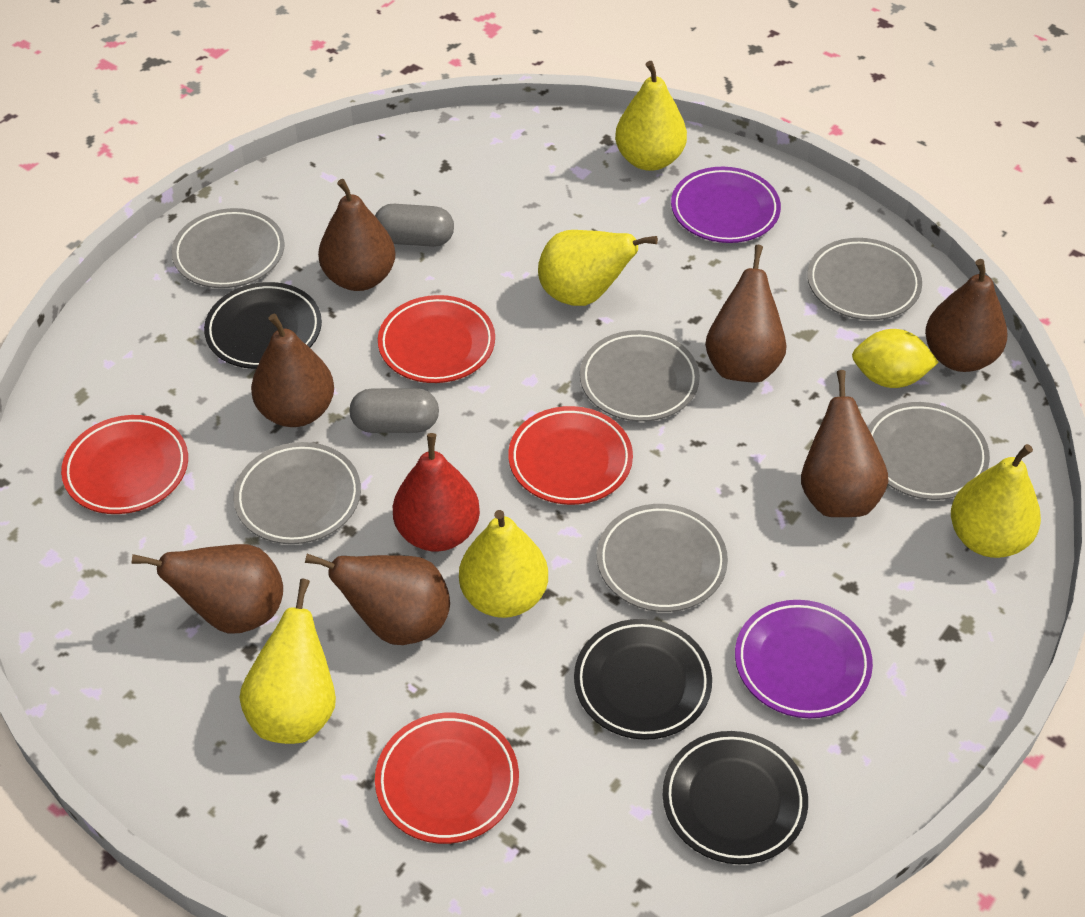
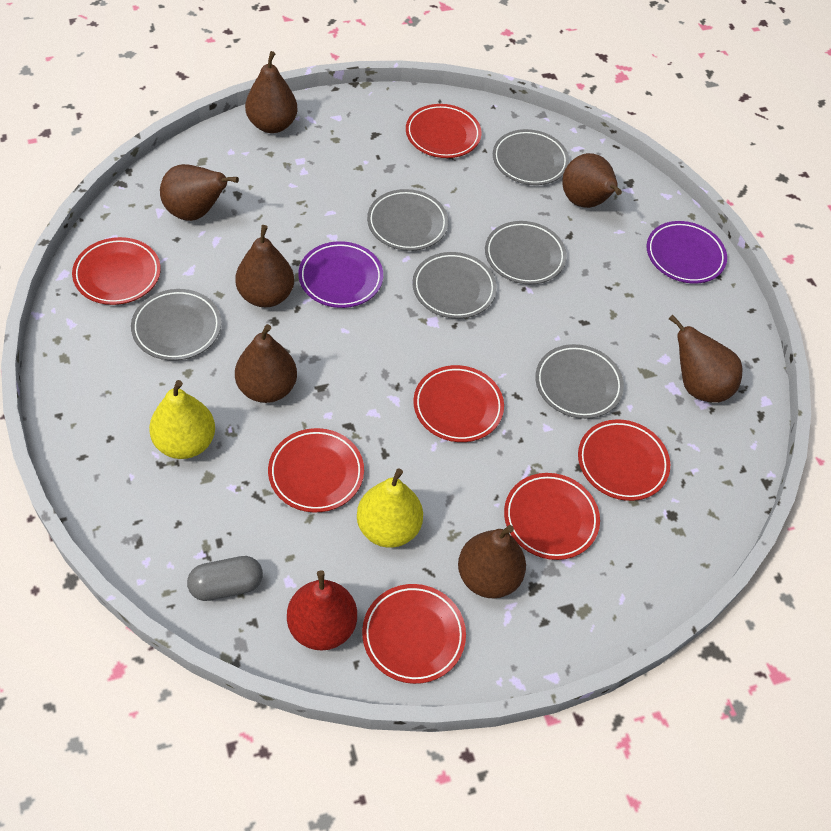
black plate: [204,282,322,369] [574,619,712,740] [663,731,808,864] = 3 -> none = 0
grey capsule: [349,388,439,433] [375,204,454,247] = 2 -> [187,556,263,601] = 1
red plate: [61,415,188,514] [375,713,519,844] [378,295,495,383] [508,406,633,505] = 4 -> [72,237,161,305] [268,428,364,512] [362,584,466,684] [406,104,482,158] [413,365,504,442] [504,473,600,560] [578,419,670,501] = 7
yellow lemon: [852,329,939,388] = 1 -> none = 0
yellow pear: [240,579,336,744] [459,510,548,618] [538,230,658,306] [615,61,687,171] [951,444,1041,558] = 5 -> [149,380,215,459] [357,468,423,548] = 2

